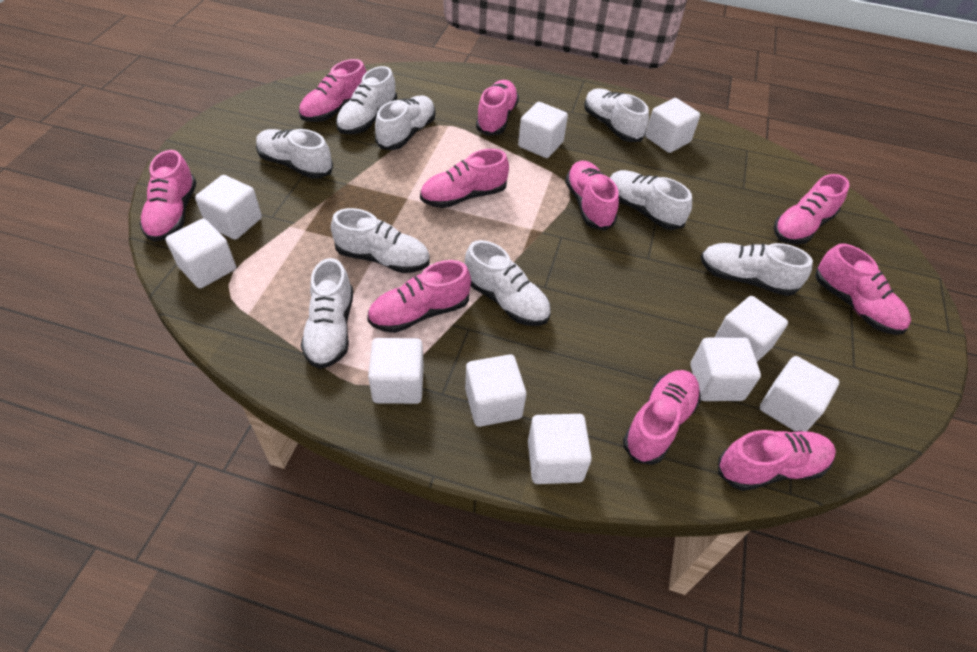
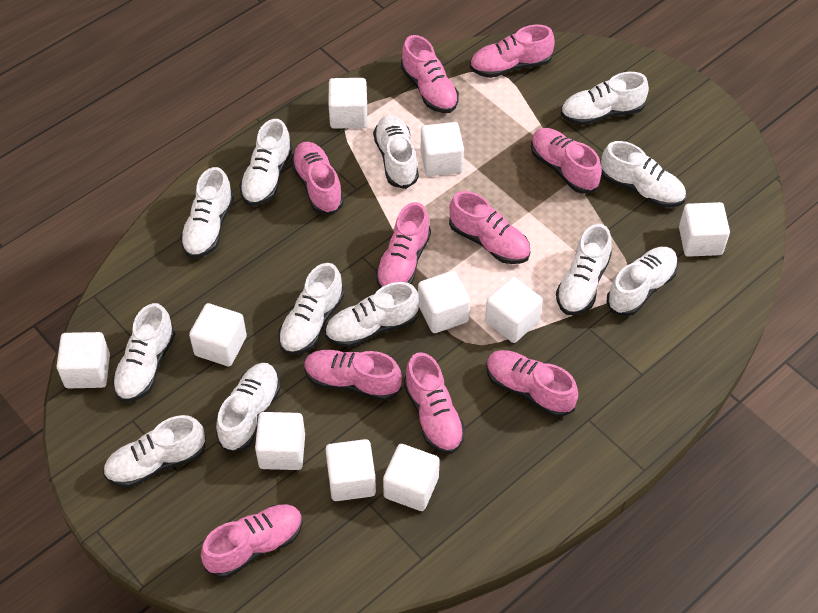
white shoe: [256,129,333,179] [301,258,353,369] [331,208,430,273] [336,66,397,134] [375,95,436,150] [465,240,551,326] [584,88,649,142] [610,170,692,230] [701,243,813,296] = 9 -> [103,415,206,488] [112,303,175,402] [180,167,234,258] [216,363,280,453] [239,119,293,206] [278,263,344,355] [325,282,420,348] [373,115,419,189] [556,224,612,315] [561,72,649,125] [601,141,686,208] [607,247,678,316] = 12

